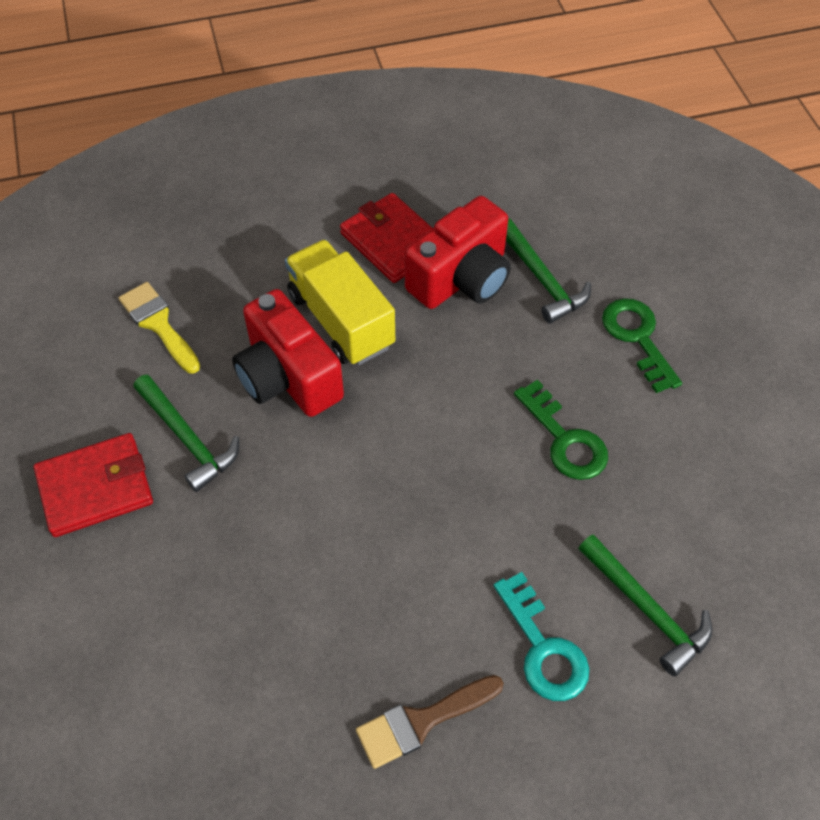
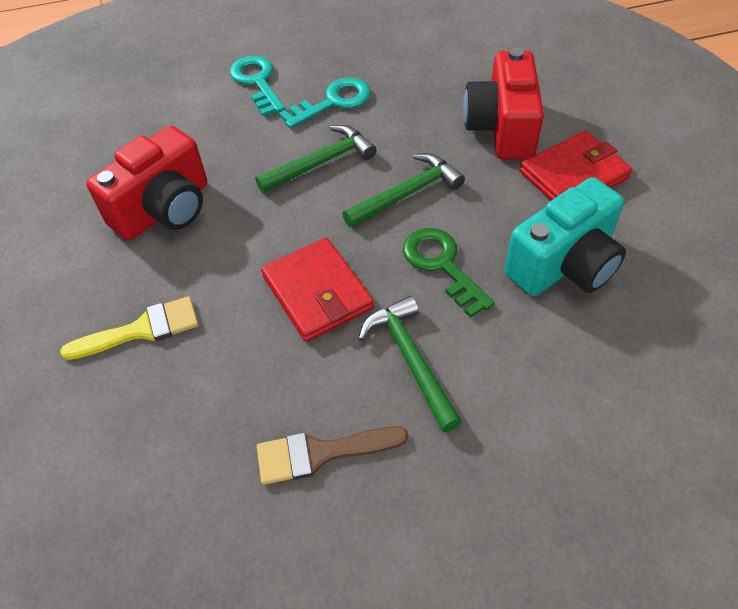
green key: [514,380,608,480] [602,298,682,393] = 2 -> [403,228,495,318] = 1
turquoise camera: none = 0 -> [504,177,626,296] = 1
turquoise key: [493,572,589,701] = 1 -> [230,56,285,116] [279,78,371,129] = 2
yellow truck: [285,239,395,365] = 1 -> none = 0

